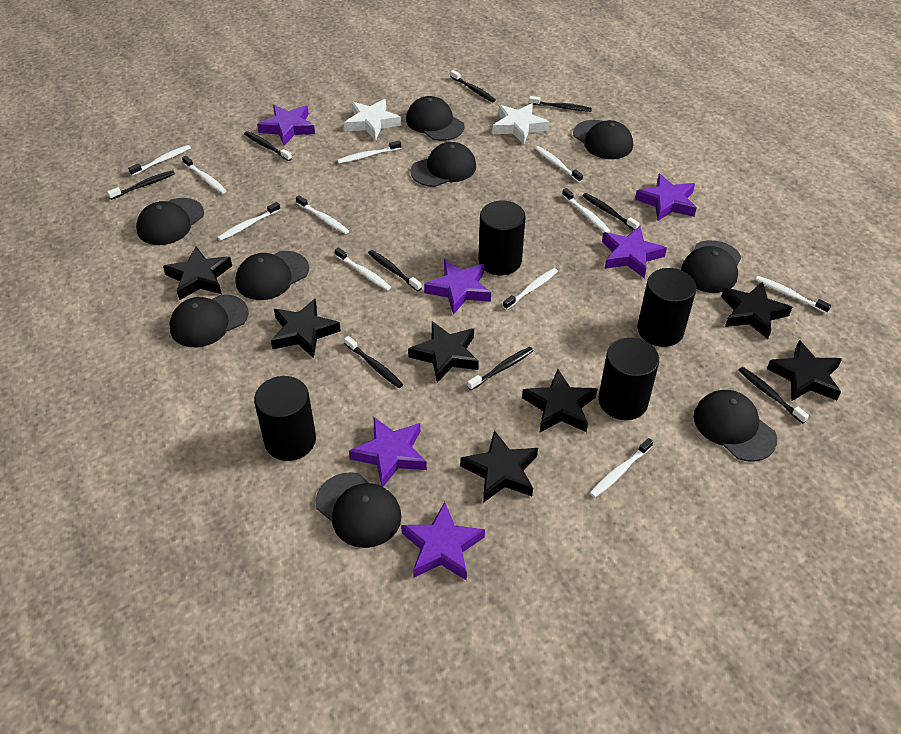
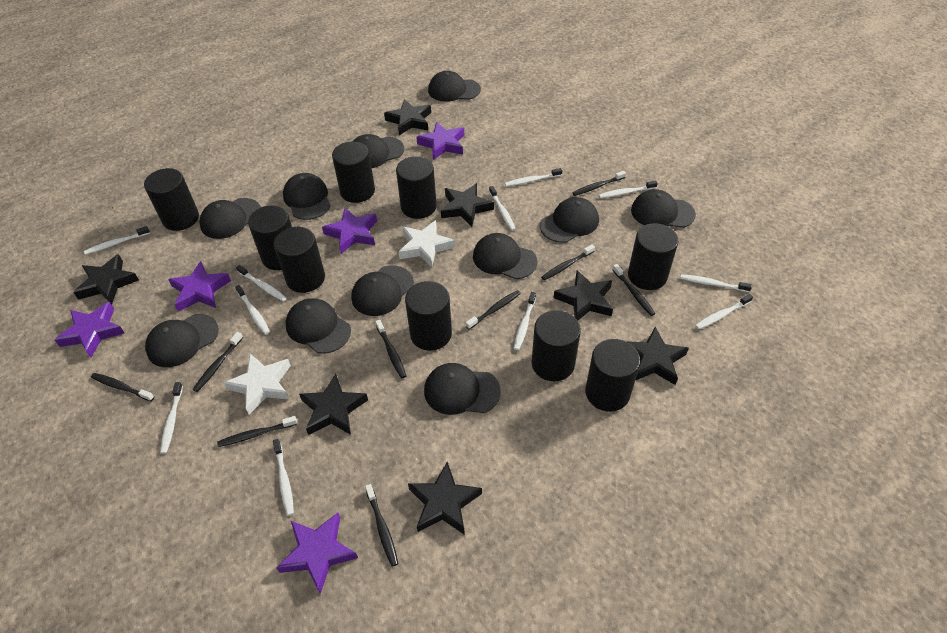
black cap: [136,198,204,245] [169,295,249,347] [235,251,309,300] [316,472,401,548] [406,96,464,141] [410,142,476,187] [573,120,633,159] [681,240,741,293] [694,390,777,462] = 9 -> [145,314,219,367] [199,198,261,239] [283,173,331,220] [286,298,351,354] [351,266,414,316] [352,134,404,168] [424,363,501,415] [428,71,481,102] [473,233,537,279] [540,197,599,243] [631,189,696,228] = 11
black cylinder: [254,376,316,461] [478,201,526,275] [598,337,659,420] [637,268,696,347] = 4 -> [144,168,199,231] [248,205,292,270] [274,227,325,293] [332,142,375,203] [396,156,437,219] [405,281,452,351] [531,310,581,381] [585,339,640,412] [628,223,679,290] = 9
purple star: [257,105,315,146] [349,417,427,487] [401,502,485,581] [424,259,491,315] [602,226,667,278] [635,174,696,221] = 6 -> [55,302,124,357] [168,261,231,312] [276,512,358,594] [322,208,377,254] [416,122,464,160] = 5

